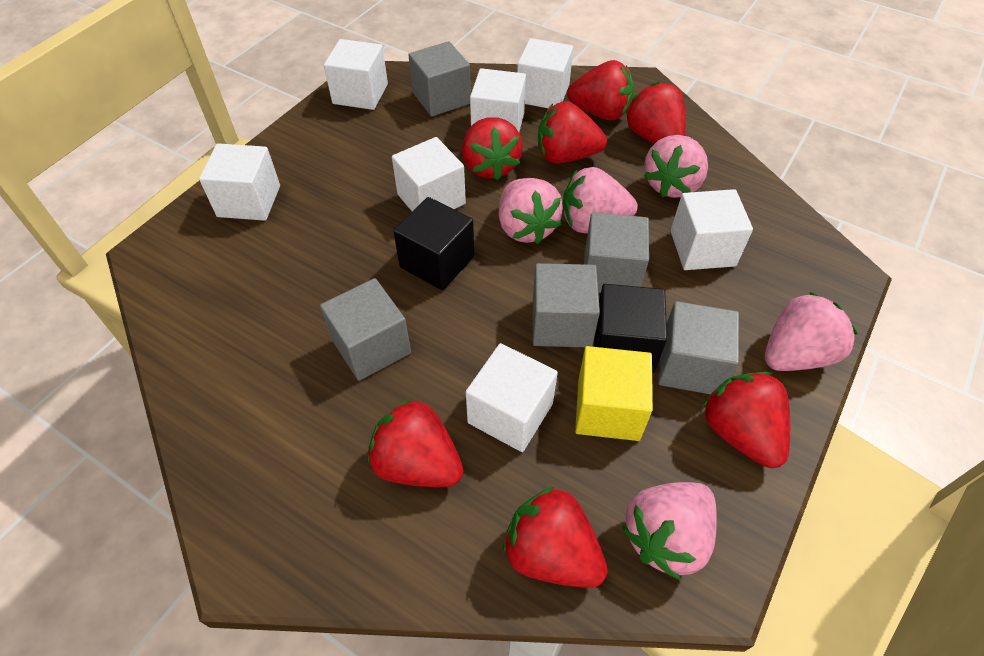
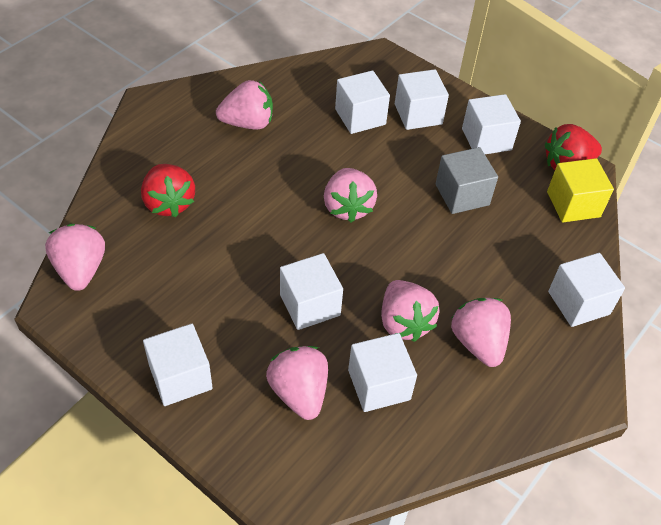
black cube: [393,197,474,290] [594,284,667,373] = 2 -> none = 0
grey cube: [320,278,411,381] [408,41,471,117] [533,263,600,347] [584,212,649,293] [658,301,739,394] = 5 -> [436,147,498,214] = 1
pink strawberry: [499,178,563,244] [563,167,638,233] [622,482,717,580] [644,135,708,198] [765,292,858,371] = 5 -> [45,224,105,291] [216,80,273,129] [266,346,328,420] [324,168,377,222] [381,280,440,342] [451,298,511,367] = 6
red strawberry: [367,398,464,487] [462,117,523,180] [503,487,608,588] [538,101,607,163] [567,60,634,121] [625,82,686,144] [702,372,790,468] = 7 -> [141,164,195,218] [545,124,602,170] = 2

